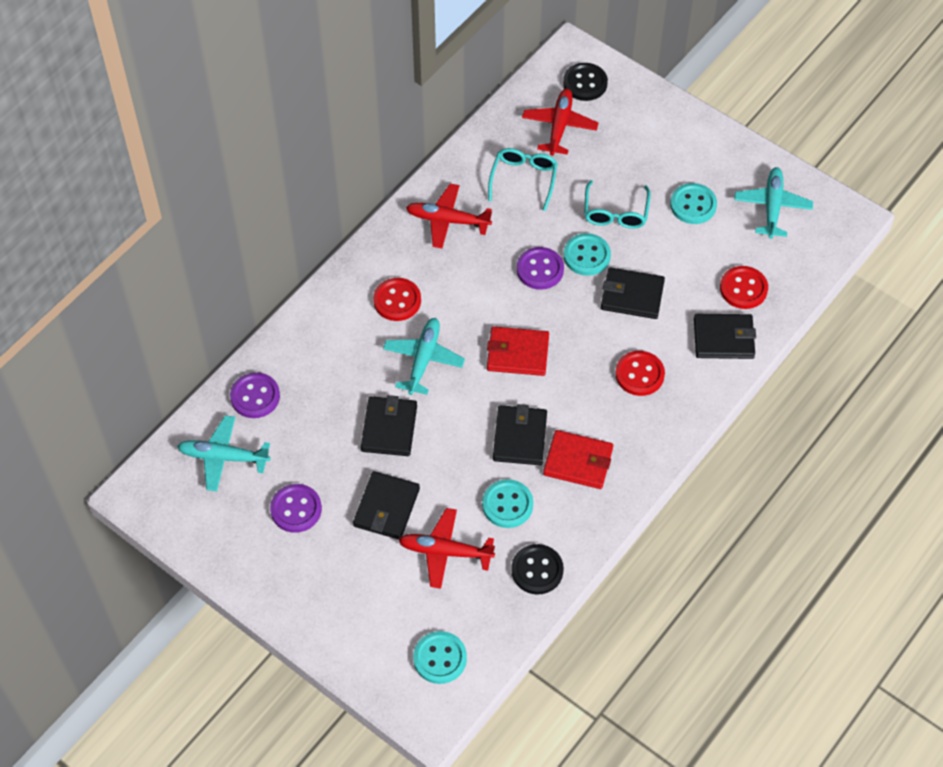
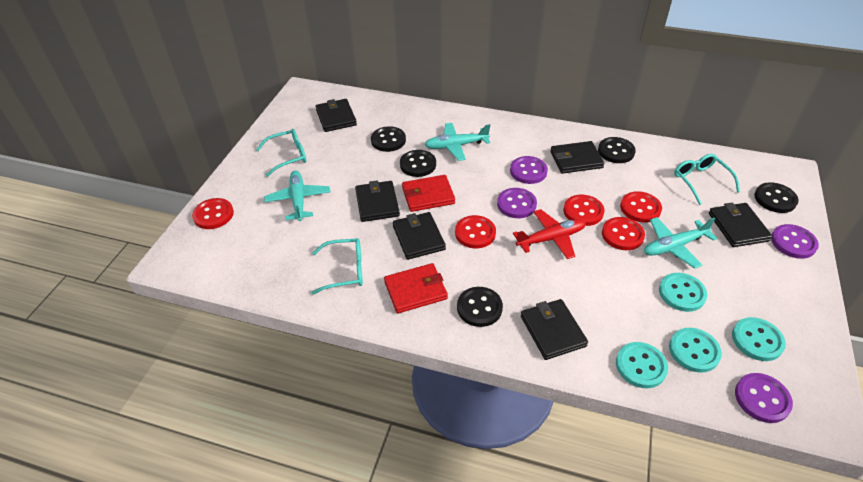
black button: [511,544,564,595] [563,63,608,101] = 2 -> [371,126,406,152] [400,150,436,177] [457,287,503,327] [598,137,636,163] [754,182,799,213] = 5
black wallet: [353,471,420,540] [361,395,417,456] [493,404,547,465] [601,267,665,319] [694,314,756,359] = 5 -> [315,99,357,132] [355,180,400,222] [393,212,446,260] [521,299,588,360] [550,141,604,174] [709,203,773,247] = 6
purple button: [230,372,280,418] [270,484,322,533] [517,247,564,290] = 3 -> [497,188,537,218] [510,156,548,184] [735,373,793,423] [771,224,819,259] = 4
red button: [373,278,421,321] [615,351,665,396] [720,266,768,309] = 3 -> [192,198,234,229] [455,215,496,248] [563,195,605,226] [602,217,645,250] [620,191,662,223] = 5
red plane: [399,508,495,589] [406,184,492,248] [522,89,599,156] = 3 -> [513,209,586,259] = 1
turquoise glasses: [488,148,558,211] [584,180,651,229] = 2 -> [256,129,307,177] [311,238,363,295] [674,154,740,205] = 3

